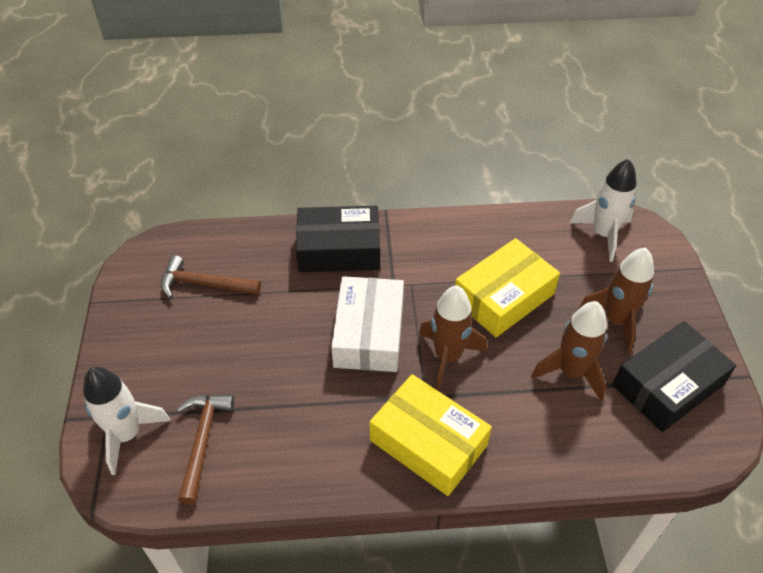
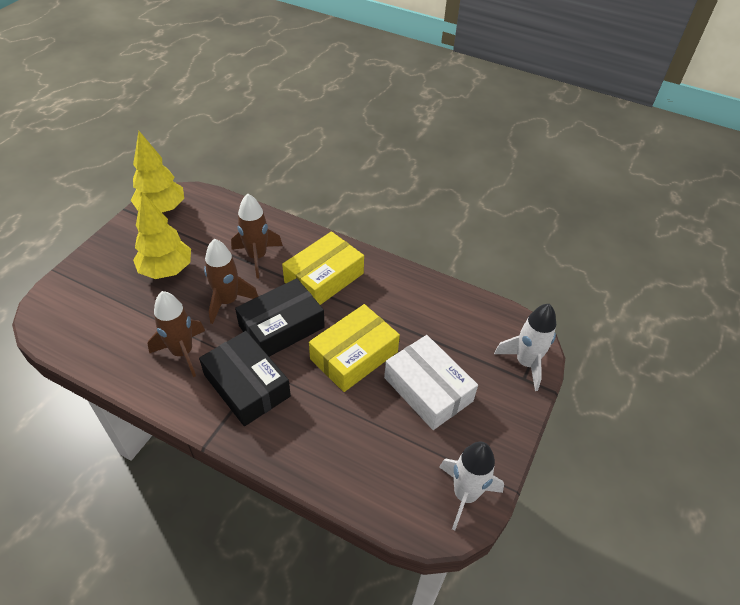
brown hammer: [161,255,261,298] [177,395,234,505] = 2 -> none = 0
yellow tree: none = 0 -> [131,131,184,214] [133,192,191,279] = 2

